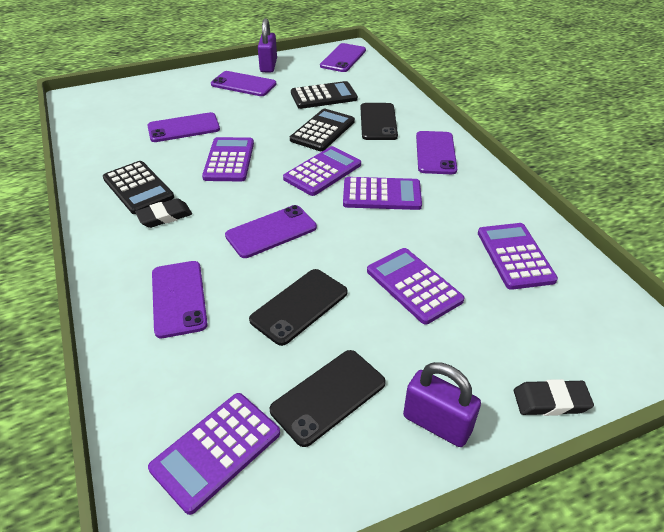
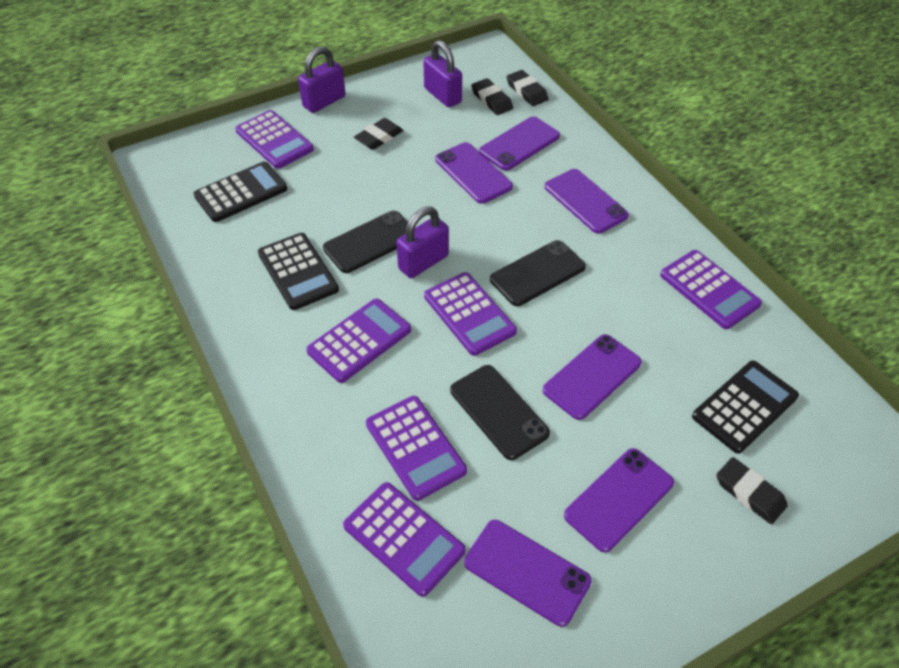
black eraser: [135,198,192,228] [514,379,594,416] = 2 -> [354,118,403,150] [471,78,513,115] [507,70,549,106] [716,457,788,524] = 4
purple padlock: [258,18,277,72] [403,362,481,447] = 2 -> [298,46,346,113] [396,207,449,278] [423,40,462,107] = 3

